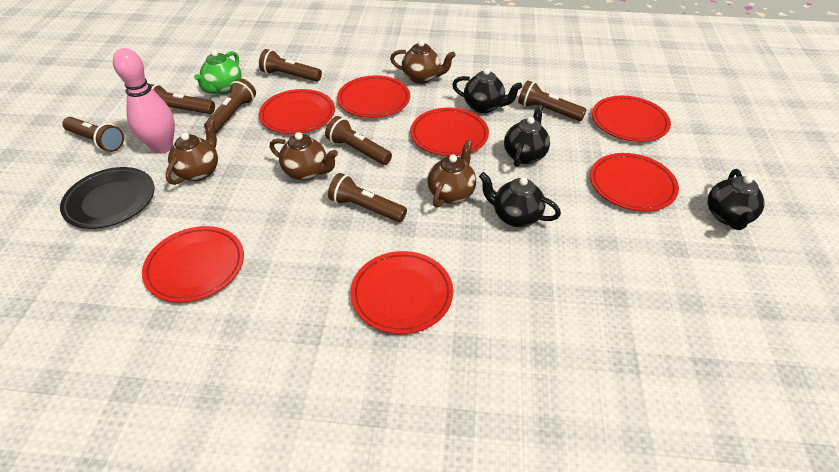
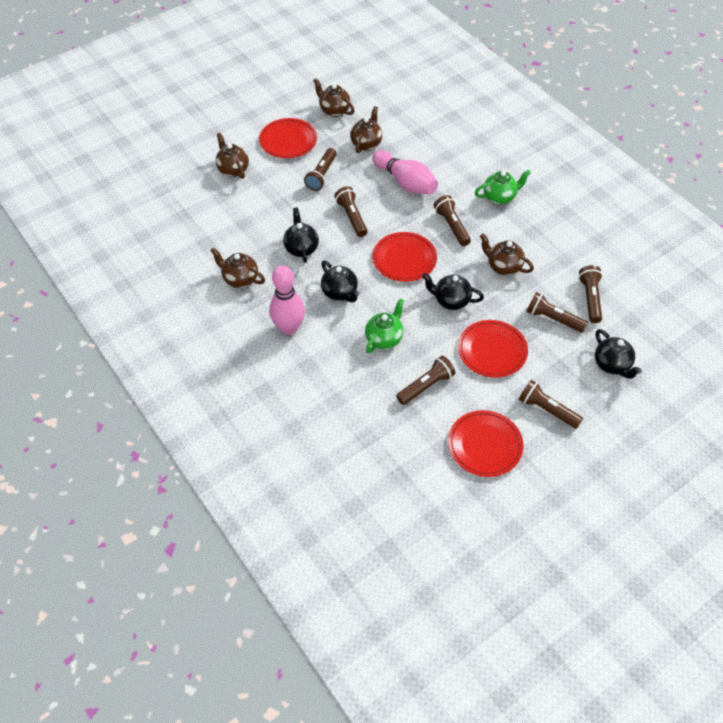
black plate: [60,167,154,229] = 1 -> none = 0
brown teapot: [165,119,218,185] [270,132,338,181] [390,40,456,84] [427,140,476,208] = 4 -> [210,247,265,288] [215,133,249,179] [313,78,355,117] [350,106,382,153] [480,234,534,275] = 5
green teapot: [194,50,241,94] = 1 -> [365,298,404,353] [475,170,531,204] = 2
pink bowling pin: [113,48,175,154] = 1 -> [269,265,305,335] [372,150,438,194] = 2
red plate: [142,226,244,303] [259,89,335,134] [337,75,410,118] [350,251,453,334] [411,108,489,156] [590,153,679,211] [592,95,671,142] = 7 -> [259,118,317,158] [372,232,437,282] [448,410,523,477] [458,320,528,378] = 4

